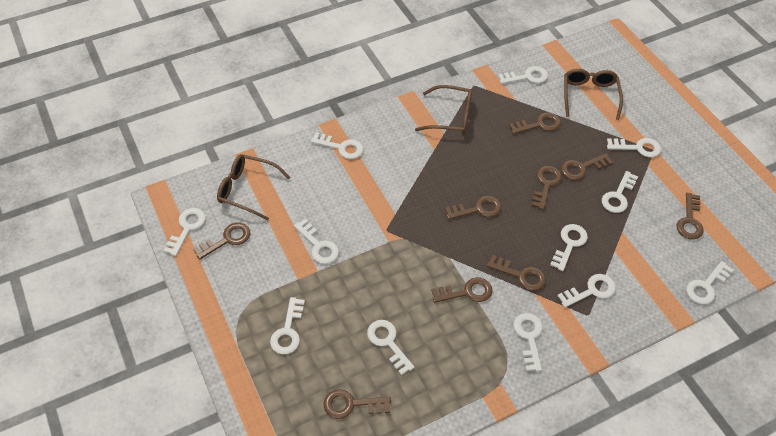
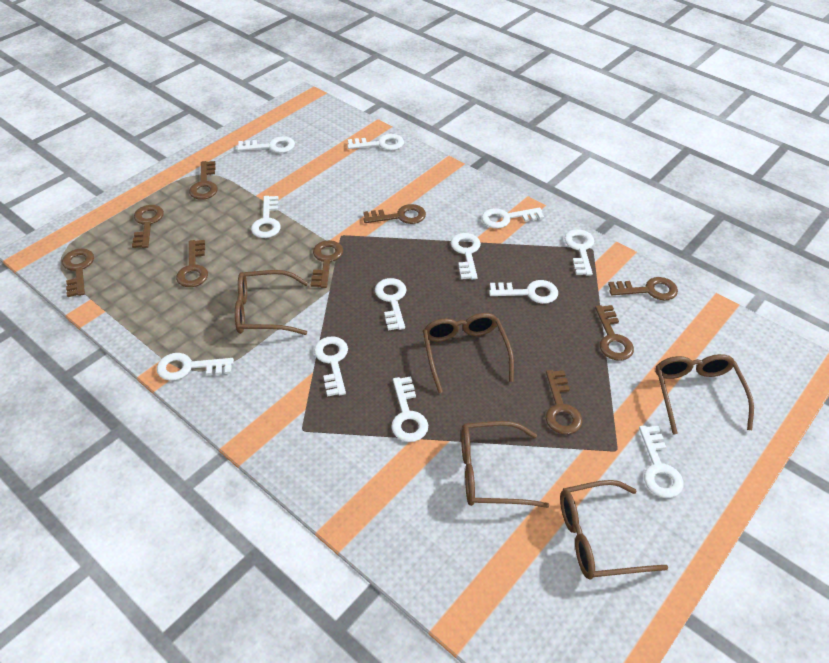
brown glasses: [217,154,291,221] [415,85,472,134] [564,69,623,120] = 3 -> [235,270,308,335] [423,313,514,393] [461,421,549,508] [560,480,668,580] [655,354,754,434] = 5

